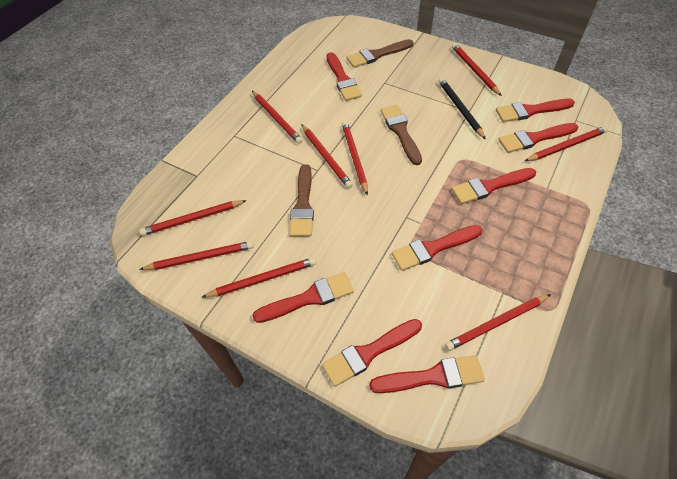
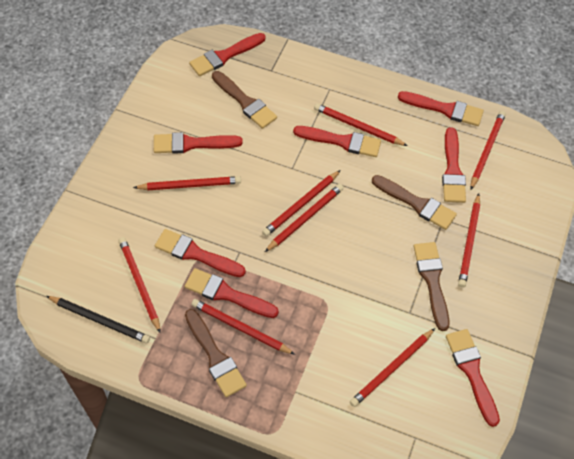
brown brush: [289,164,314,236] [347,39,413,68] [381,105,422,165] = 3 -> [185,309,247,397] [212,71,277,129] [372,175,457,230] [414,242,449,331] = 4

